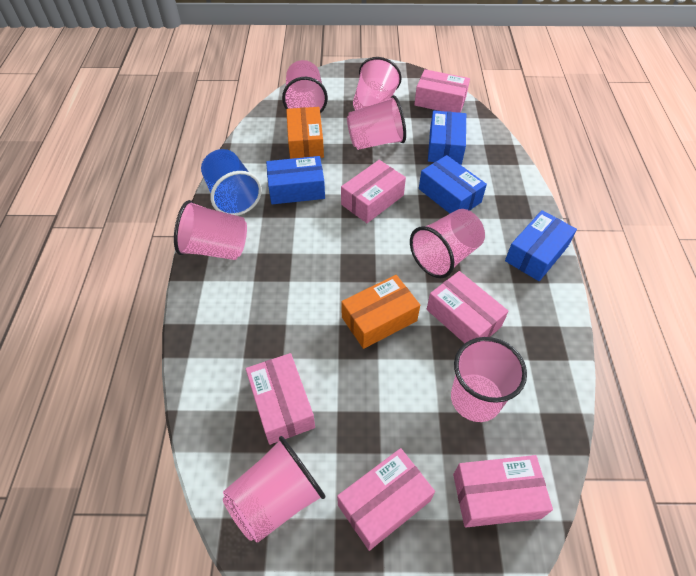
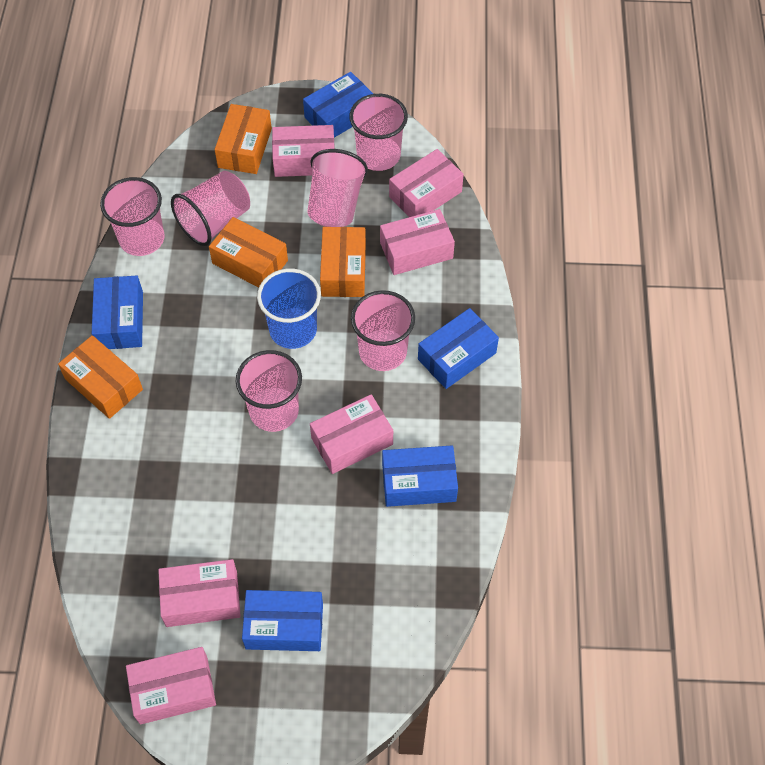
blue box: [266,156,325,204] [419,155,487,213] [428,111,466,165] [505,210,577,281] = 4 -> [92,275,143,349] [242,590,323,651] [303,72,373,138] [382,445,458,507] [418,308,499,389] = 5
orange box: [286,107,324,159] [341,275,420,349] = 2 -> [58,335,143,419] [209,217,288,288] [215,104,272,174] [320,227,366,297] = 4
pink cup: [174,200,247,260] [223,436,325,543] [282,60,328,113] [347,95,406,150] [353,57,402,110] [410,209,485,278] [451,337,527,422] = 7 -> [100,177,165,256] [171,171,250,246] [236,350,302,432] [307,149,368,227] [349,94,408,171] [351,290,415,371] = 6

